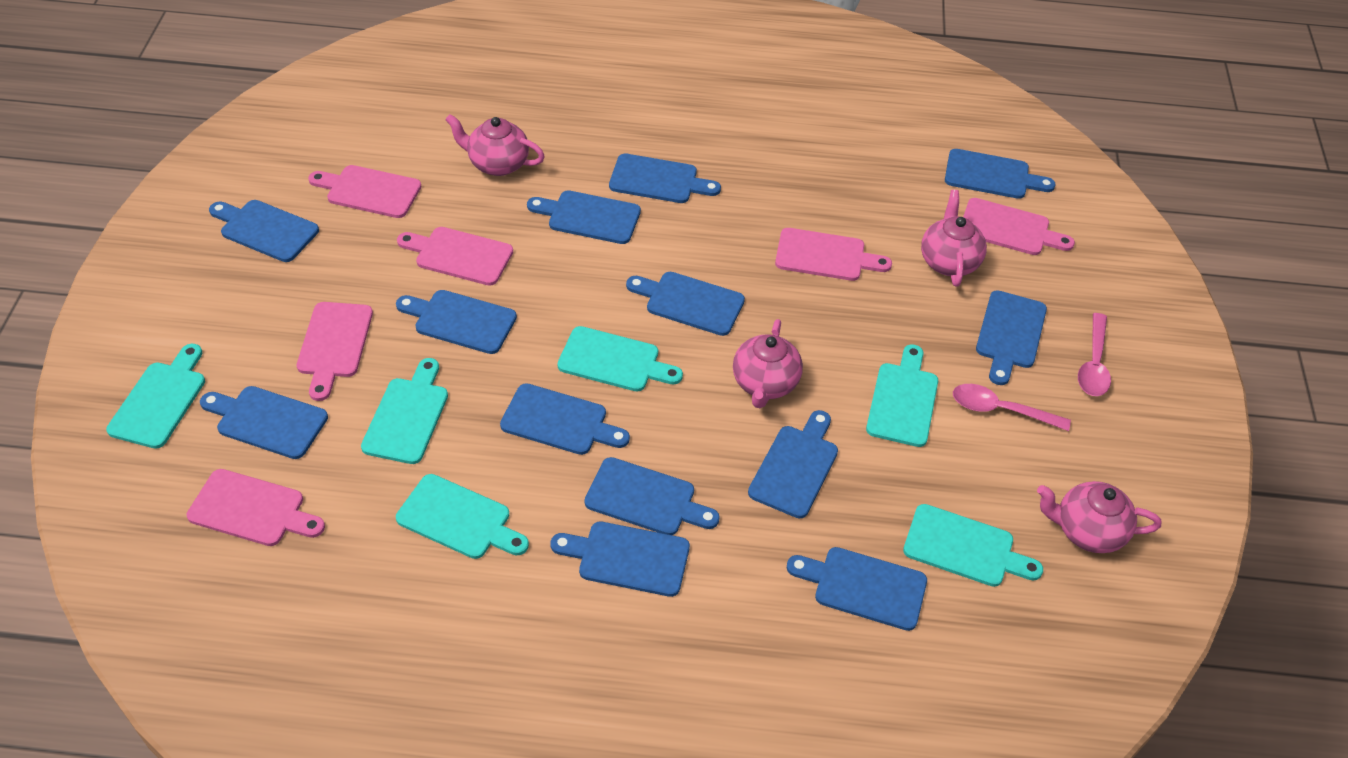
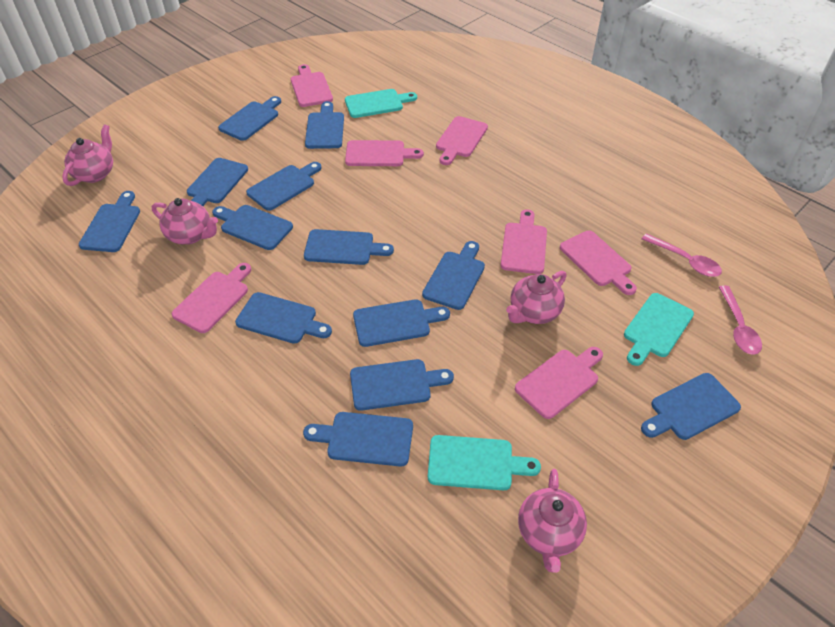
pink cutting board: [187,469,325,546] [297,302,373,401] [308,165,421,218] [397,227,513,286] [775,228,892,281] [963,198,1075,255] = 6 -> [172,263,251,333] [291,64,333,107] [345,140,424,166] [436,116,488,165] [500,209,547,274] [515,347,603,419] [560,231,637,295] = 7
turquoise cutting board: [106,344,205,449] [361,358,448,464] [396,474,529,559] [557,326,683,392] [866,344,938,447] [903,504,1043,587] = 6 -> [345,89,417,118] [428,435,541,490] [624,293,694,366] = 3

